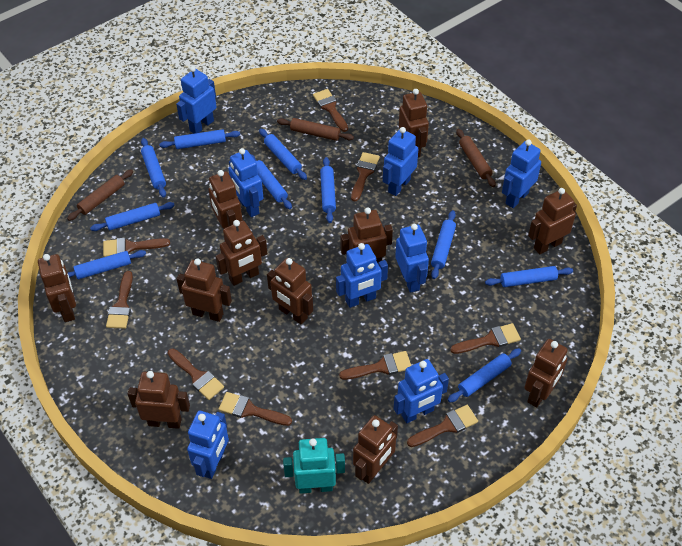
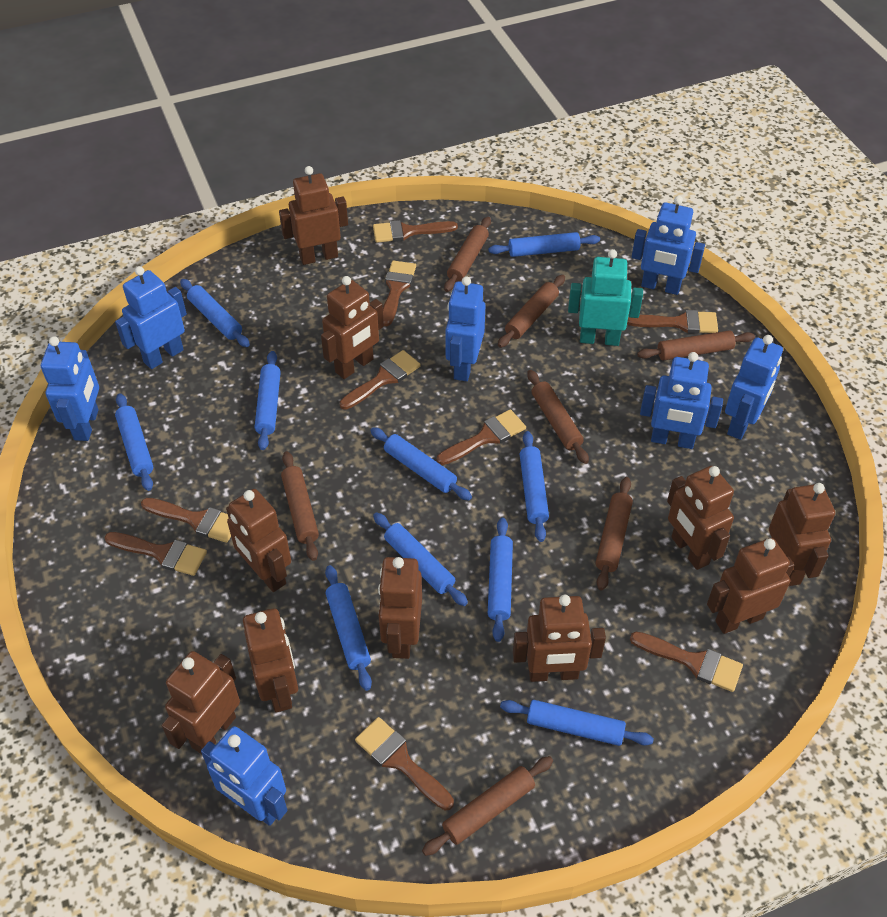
blue robot: [176,66,217,134] [187,411,229,479] [228,148,264,217] [336,243,388,308] [383,127,418,196] [394,359,449,423] [395,224,429,293] [502,139,541,208] = 8 -> [41,336,99,441] [115,266,187,369] [201,726,287,826] [446,276,485,381] [632,196,705,295] [640,352,723,449] [725,335,783,440] = 7
brown robot: [38,254,76,322] [128,371,190,429] [177,259,232,322] [208,170,243,229] [216,220,267,286] [267,258,313,324] [340,208,393,263] [353,415,398,484] [399,89,429,157] [524,339,568,408] [528,188,577,254] = 11 -> [162,651,240,754] [226,489,291,592] [243,608,298,713] [279,166,348,265] [321,276,384,379] [378,557,422,659] [513,594,606,682] [667,466,734,570] [707,538,794,634] [769,483,835,586] = 10
brown rolling pin: [67,169,133,221] [277,118,354,141] [456,129,496,187] = 3 -> [281,451,319,561] [422,756,553,856] [444,217,491,292] [498,275,565,348] [527,370,589,464] [595,477,633,590] [637,330,755,361] = 7

